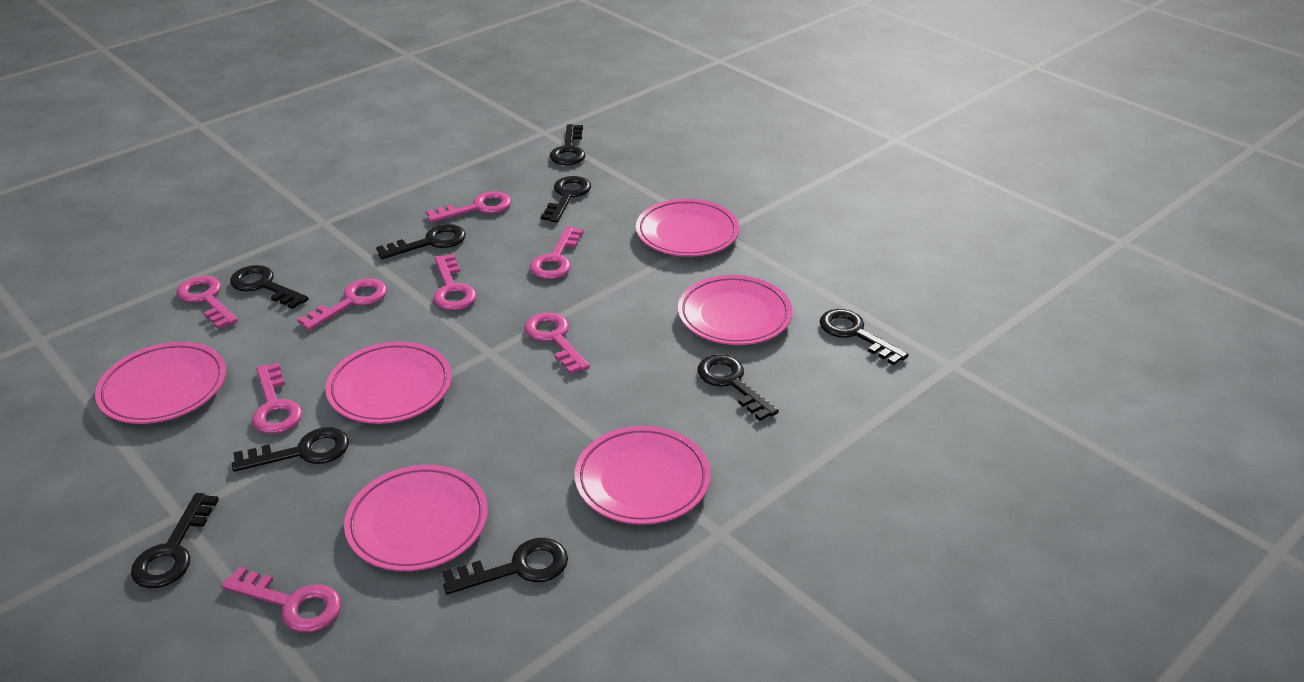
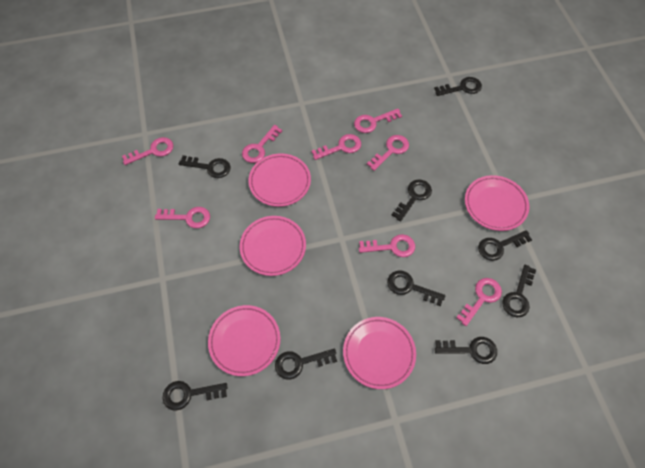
pink plate: [95,342,226,424] [325,342,452,424] [344,465,488,571] [574,426,711,525] [636,199,740,257] [678,275,793,345] = 6 -> [208,305,280,376] [240,216,306,276] [249,153,311,207] [343,317,416,389] [465,175,529,231] = 5

